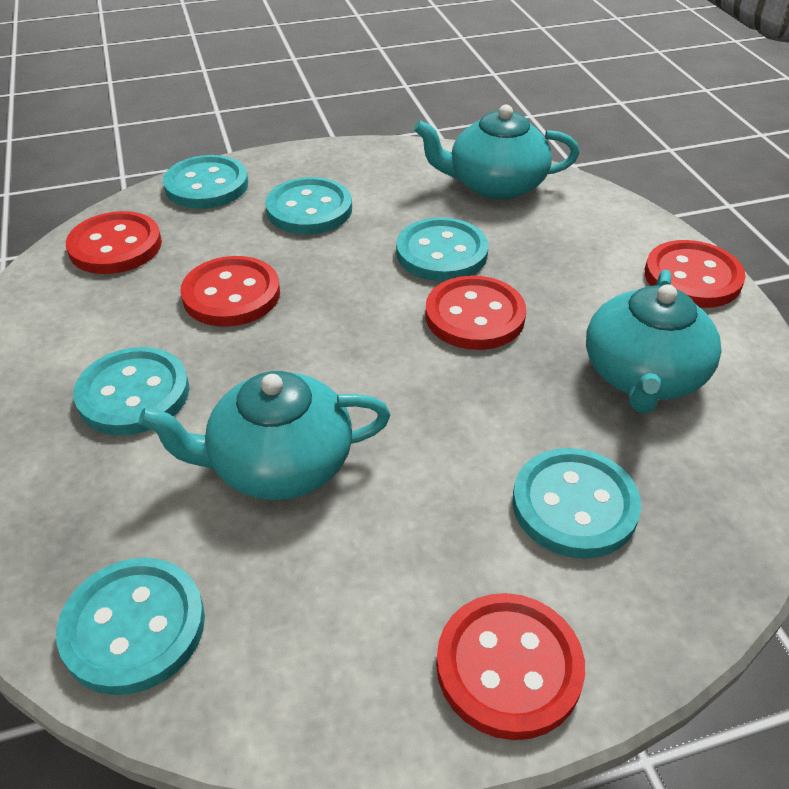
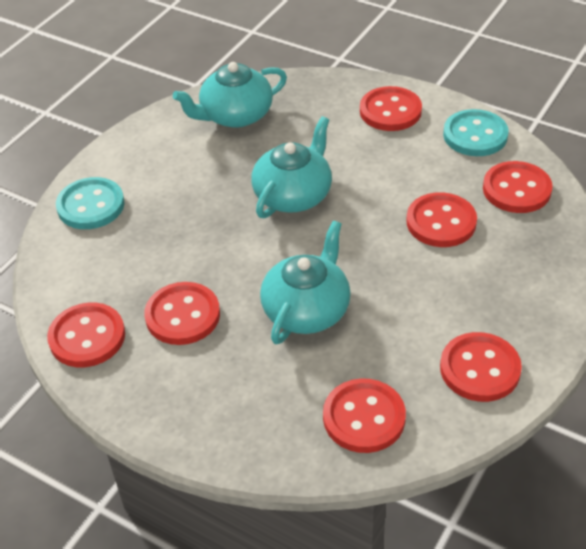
red button: [66,211,162,274] [181,256,280,327] [425,276,526,350] [436,593,585,740] [645,240,746,308] = 5 -> [47,303,125,367] [144,282,220,345] [323,378,406,453] [360,86,422,131] [406,192,477,247] [440,332,522,402] [483,161,553,213] = 7
turquoise button: [56,558,205,695] [73,347,189,435] [163,155,248,209] [265,177,352,234] [396,217,488,281] [512,448,641,558] = 6 -> [56,177,125,229] [443,109,509,156] = 2

